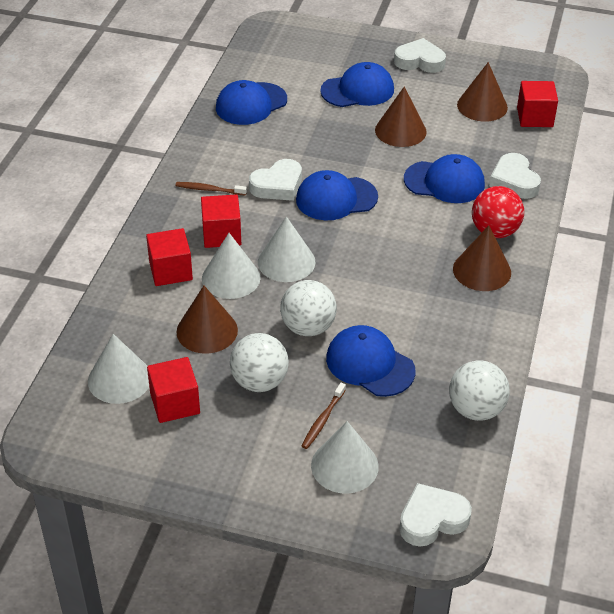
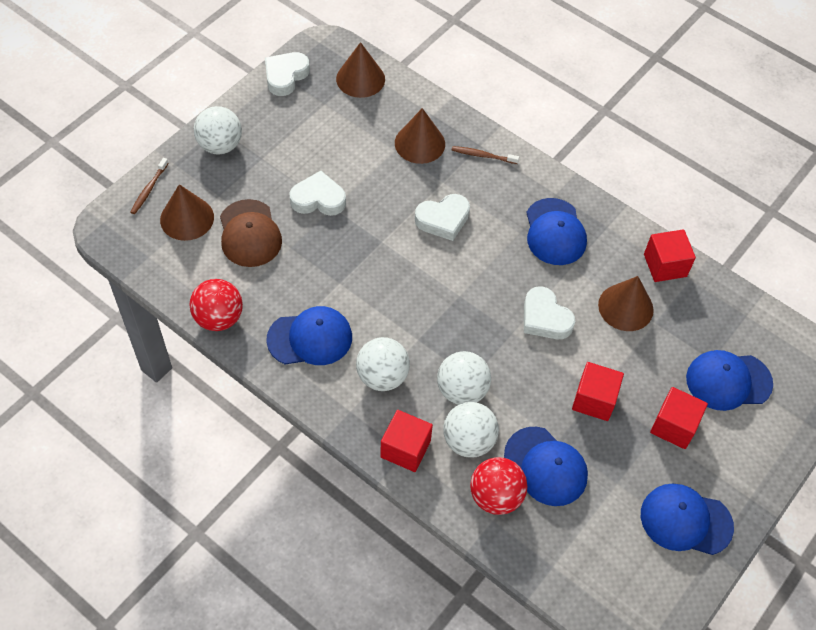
brown cap: none = 0 -> [220,199,282,267] = 1
red ball: [472,186,524,238] = 1 -> [189,279,243,331] [470,457,528,515] = 2
white ball: [230,333,289,392] [280,280,337,336] [449,360,510,421] = 3 -> [194,106,242,155] [356,337,410,391] [437,351,491,405] [443,402,499,458] = 4
white cone: [88,334,149,404] [202,233,260,299] [258,216,316,282] [311,421,379,494] = 4 -> none = 0

